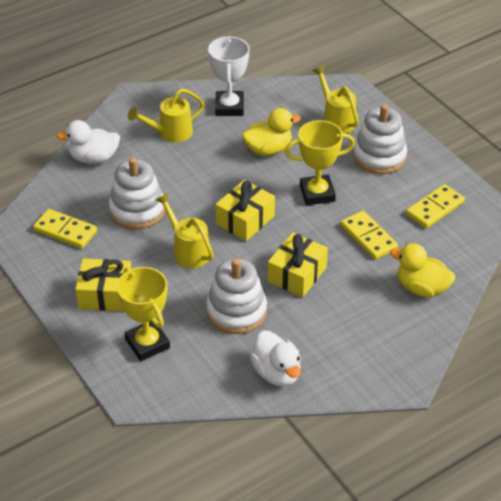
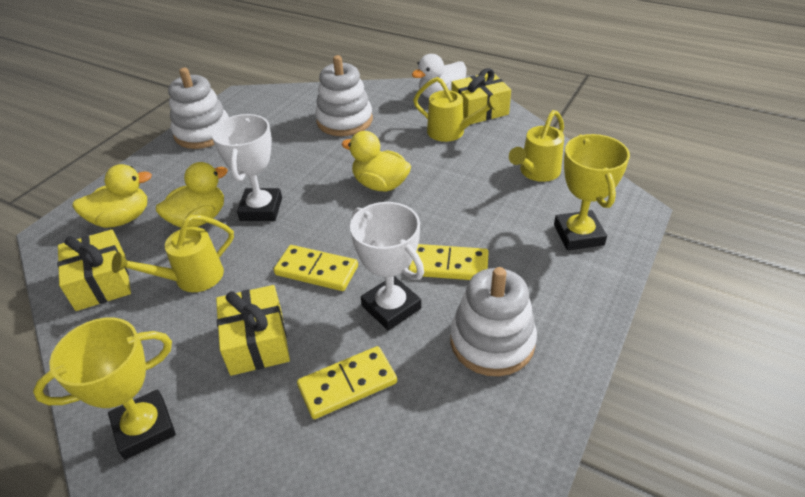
white duck: [57,120,120,164] [250,330,301,387] = 2 -> [412,54,467,98] = 1
white trophy: [208,36,249,116] = 1 -> [211,114,282,221] [350,202,424,331] = 2
yellow duck: [242,108,301,156] [390,243,455,297] = 2 -> [72,164,152,228] [156,162,228,228] [341,131,411,191] = 3

